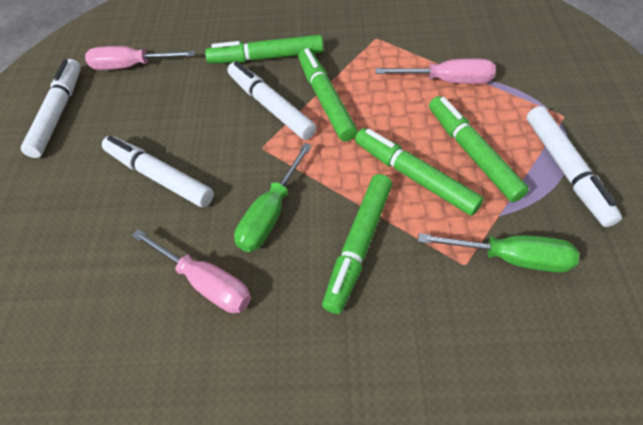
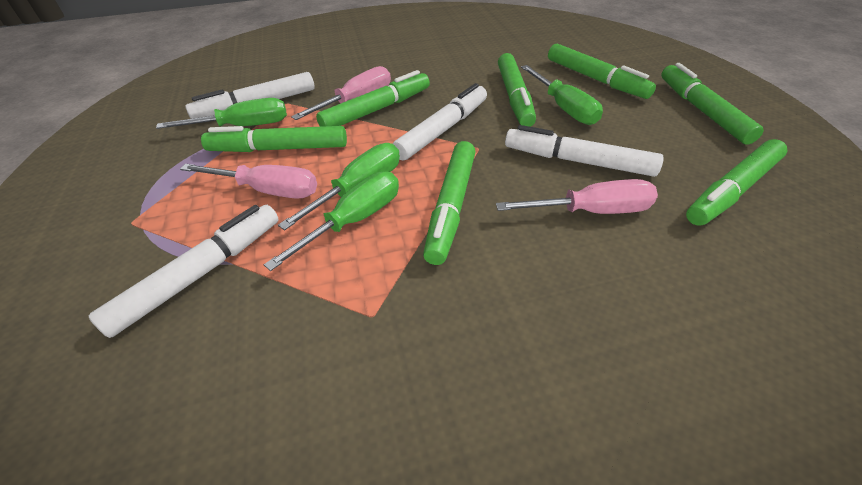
green marker: [205,35,324,64] [298,48,357,142] [322,174,392,314] [355,128,484,216] [429,96,529,202] = 5 -> [201,126,347,152] [316,70,430,127] [423,141,475,265] [498,53,536,127] [548,44,656,99] [661,63,764,145] [686,139,787,226] = 7
green screwdriver: [234,143,312,252] [418,233,579,273] = 2 -> [156,98,287,129] [264,171,399,271] [278,143,400,230] [521,65,603,125] = 4

